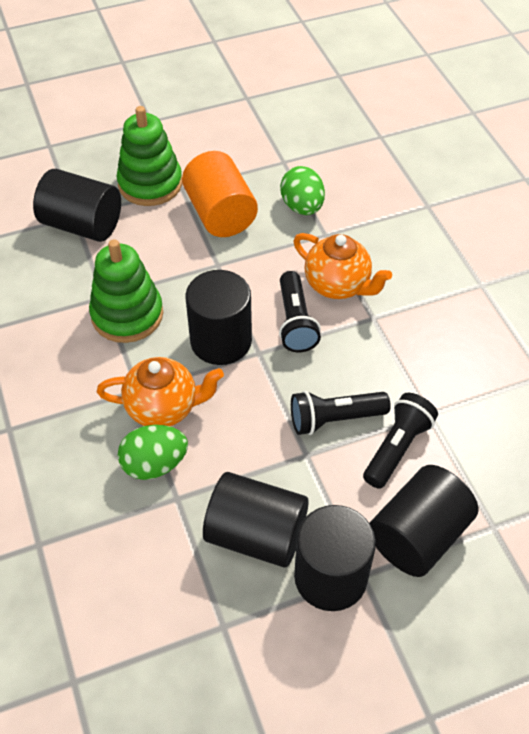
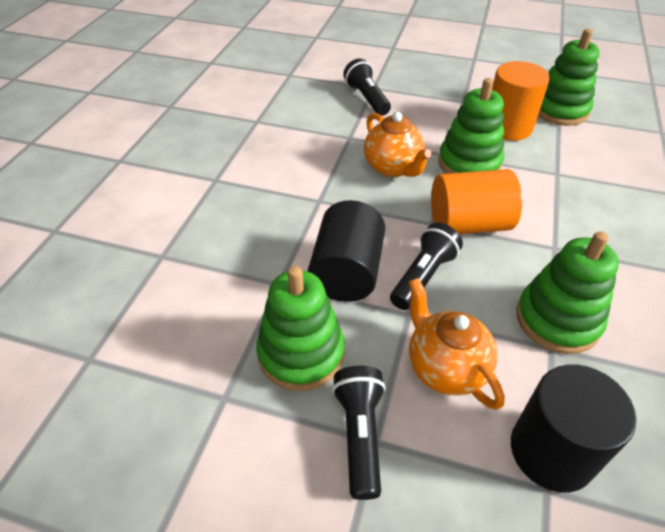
black cylinder: [33,169,121,242] [186,270,252,365] [203,472,309,567] [294,505,376,611] [370,465,478,577] = 5 -> [307,200,385,302] [511,364,636,492] = 2
green egg: [118,425,188,480] [280,166,325,215] = 2 -> none = 0
green stacking toy: [89,239,163,343] [116,106,182,206] = 2 -> [256,266,345,391] [438,78,504,174] [516,231,619,354] [538,29,600,126] = 4
orange cylinder: [182,151,258,237] = 1 -> [431,169,522,234] [492,61,550,141] = 2

